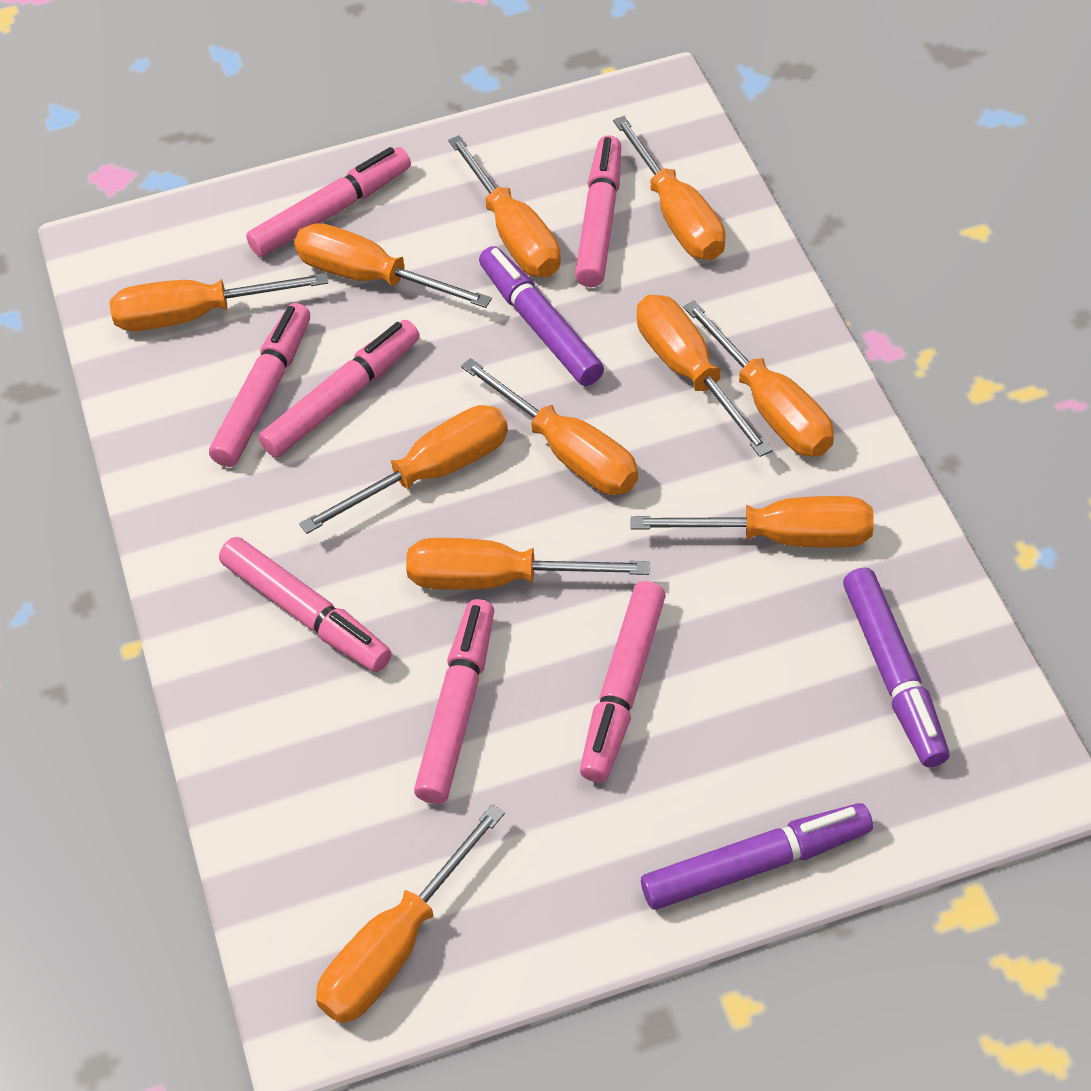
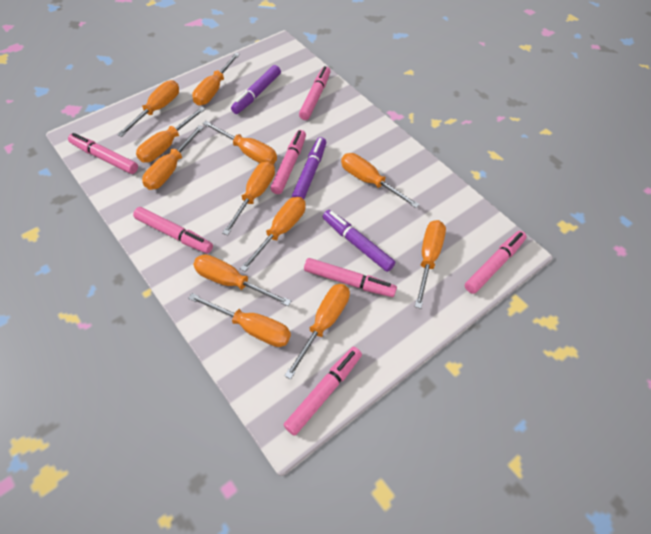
orange screwdriver: [110,273,328,331] [294,223,492,308] [299,405,508,534] [316,804,505,1023] [406,538,650,590] [448,135,561,277] [461,358,638,495] [613,116,725,260] [631,496,874,548] [636,295,772,457] [683,300,834,457] = 11 -> [117,80,179,137] [136,107,205,162] [142,125,204,190] [188,293,291,347] [192,52,240,105] [193,254,291,306] [203,121,277,164] [222,161,275,235] [240,197,305,272] [284,284,350,380] [341,153,420,208] [415,220,446,309] = 12

